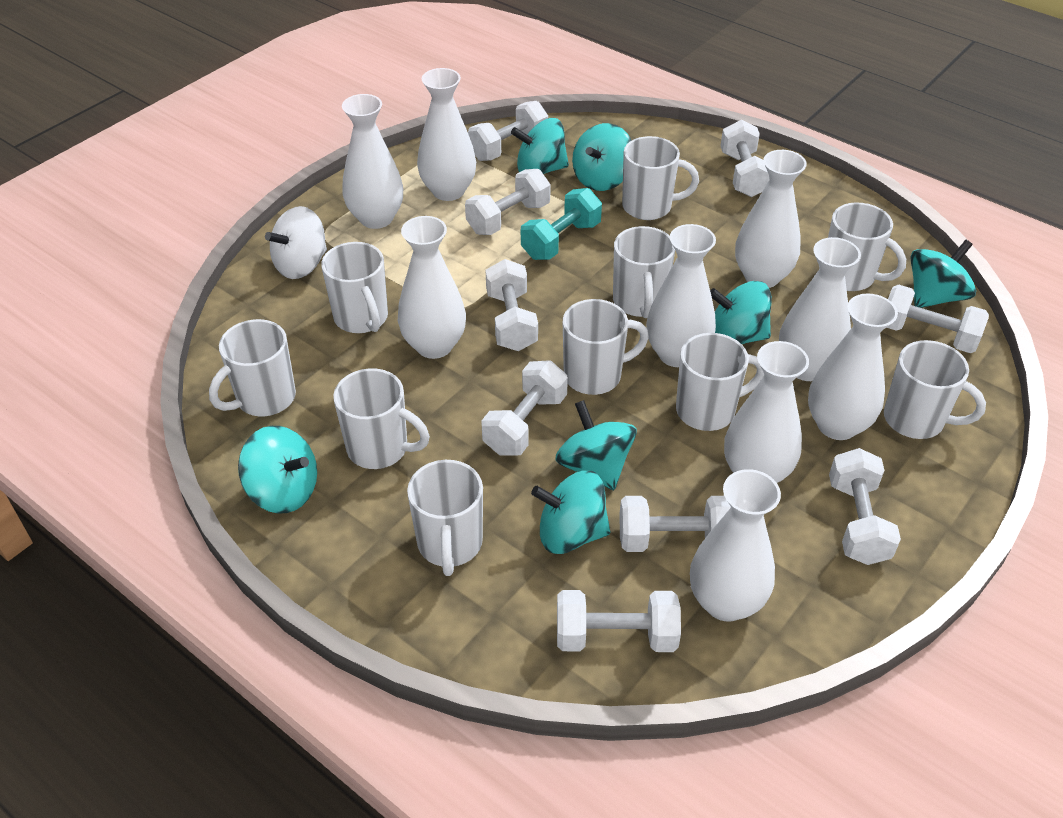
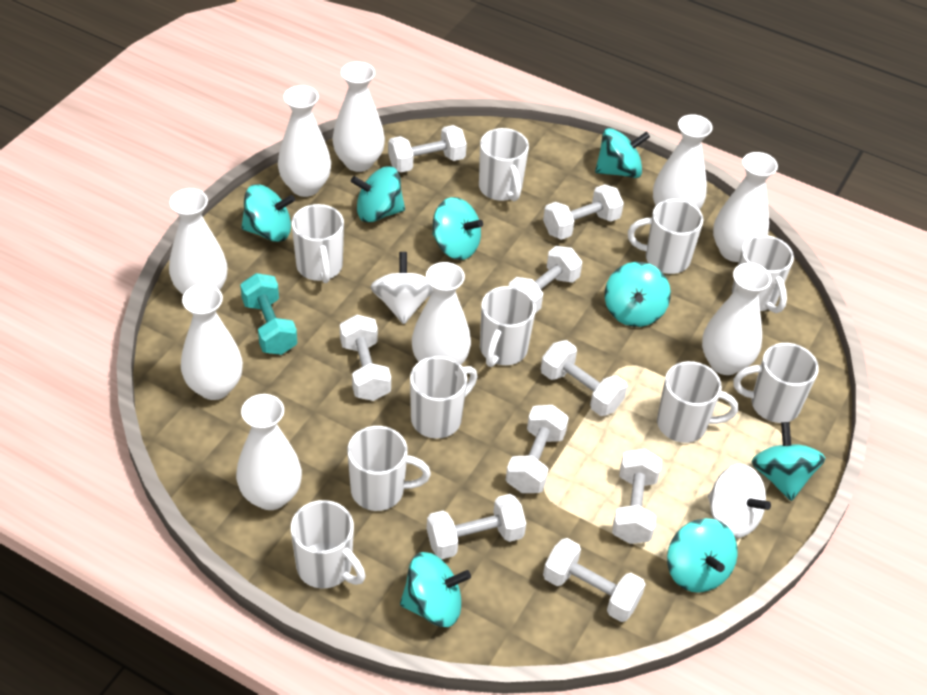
turquoise spinning top: [238,426,317,514] [511,118,569,174] [531,470,610,554] [555,400,637,490] [572,123,632,191] [710,281,772,344] [910,240,976,308] = 7 -> [241,184,295,242] [351,166,405,223] [400,552,471,627] [432,197,483,260] [595,128,650,178] [605,262,671,327] [667,518,738,593] [751,422,825,501] = 8
white spinning top: [265,206,327,279] = 1 -> [370,252,433,324] [708,464,771,538] = 2

